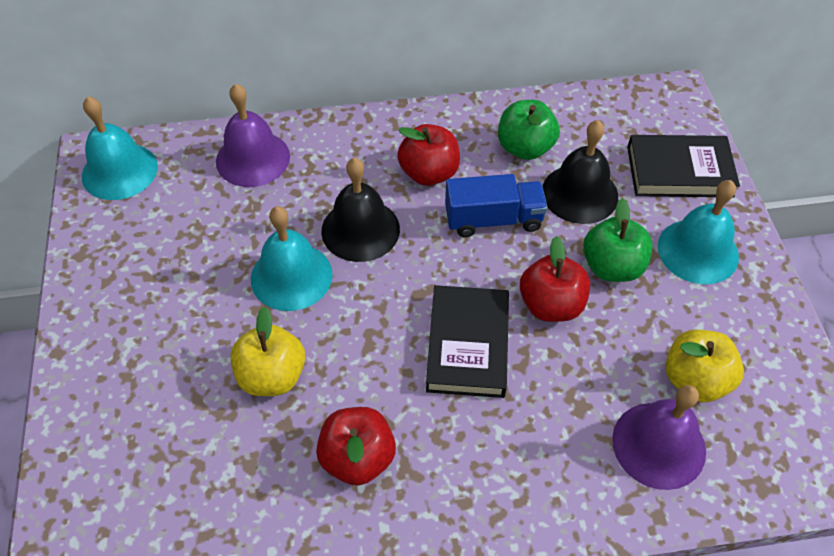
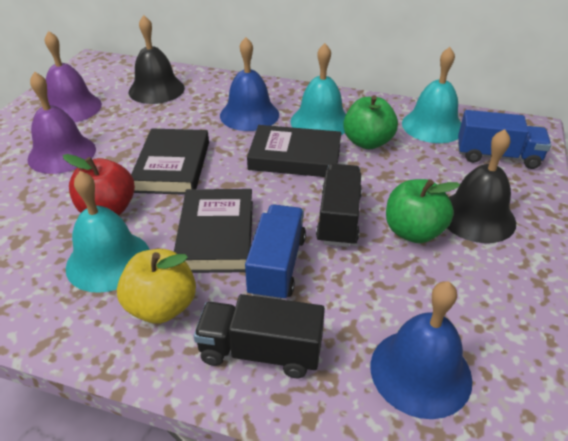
black book: [426,285,509,398] [627,135,740,197] = 2 -> [131,129,209,195] [174,189,253,273] [247,125,341,177] = 3
black truck: none = 0 -> [194,294,325,378] [316,164,362,247] = 2
blue bell: none = 0 -> [220,37,279,131] [370,281,473,419] = 2
blue truck: [445,174,548,237] = 1 -> [245,204,306,300] [458,110,551,169] = 2
red apple: [316,407,396,486] [397,124,460,186] [520,236,590,322] = 3 -> [63,154,135,215] = 1
yellow apple: [230,306,305,396] [666,330,744,402] = 2 -> [117,249,196,324] = 1

